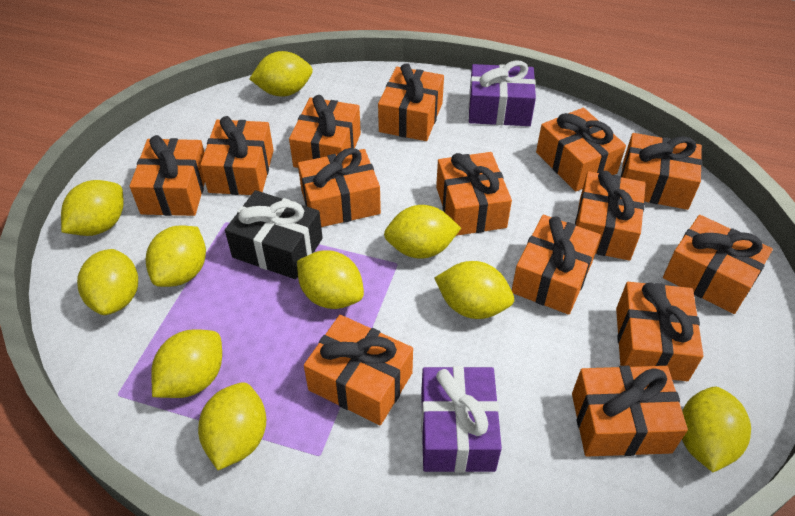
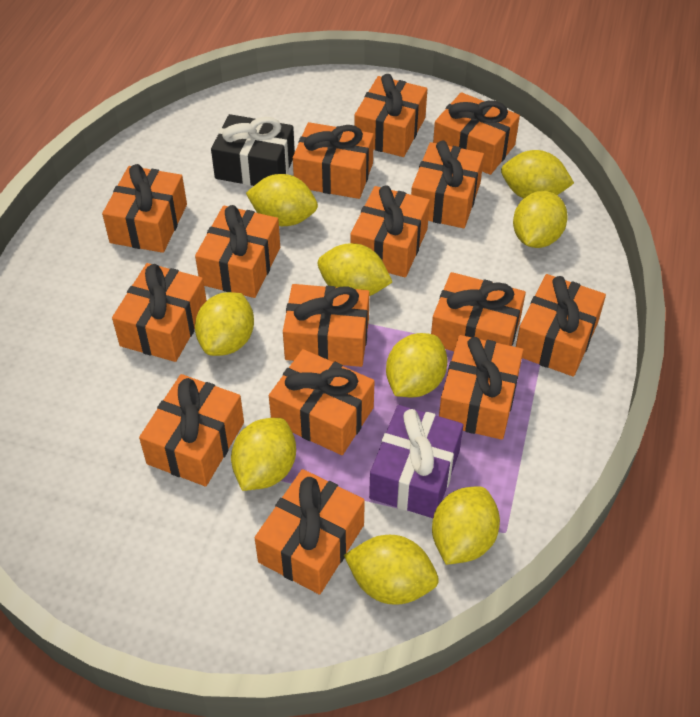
orange gift: [130,135,205,216] [200,116,274,195] [289,95,361,168] [298,148,381,227] [304,315,413,426] [378,63,444,141] [436,152,512,236] [512,215,601,315] [536,108,626,192] [572,366,688,457] [575,171,646,261] [616,282,704,381] [621,133,702,210] [663,215,773,314] = 14 -> [102,164,187,253] [112,263,207,362] [139,374,244,486] [195,205,280,298] [254,469,365,595] [269,349,375,455] [283,284,370,367] [293,122,374,199] [351,185,430,277] [354,74,427,157] [411,141,484,228] [431,272,526,351] [433,92,520,175] [439,335,524,440] [516,274,606,377] = 15
purple gift: [421,366,502,473] [468,60,536,126] = 2 -> [369,405,464,518] = 1
yellow lemon: [61,180,124,236] [77,249,138,315] [146,226,206,287] [151,329,222,398] [198,382,266,470] [250,51,313,97] [297,250,364,309] [384,205,461,259] [434,261,514,319] [682,387,751,472] = 10 -> [195,292,254,356] [231,418,296,491] [246,174,318,226] [318,243,392,296] [344,535,439,605] [386,333,447,397] [432,486,500,565] [501,150,574,199] [513,191,568,248] = 9

